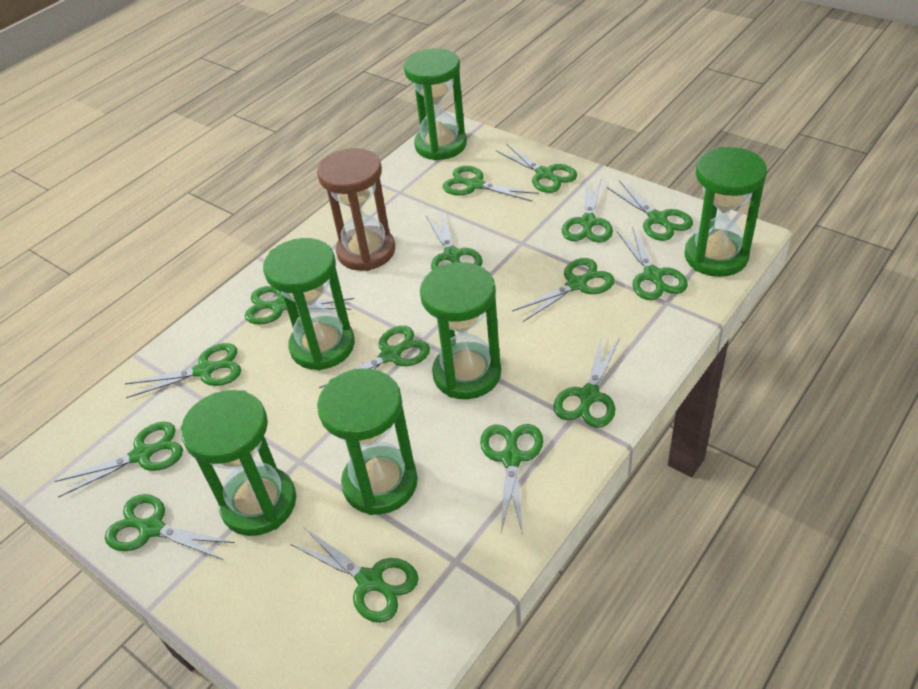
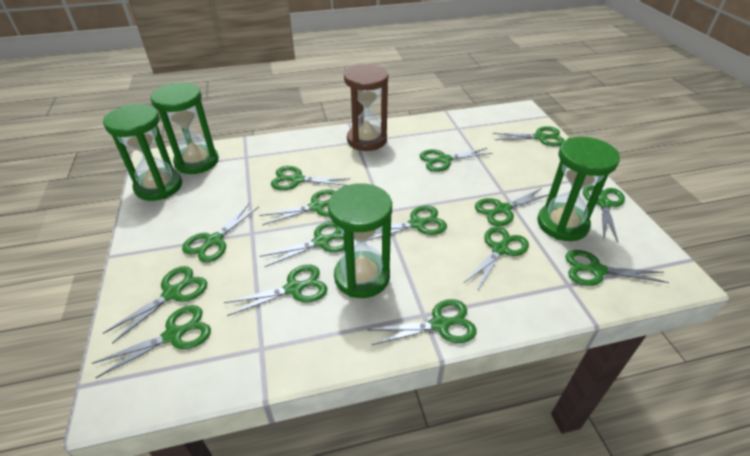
green hourglass: [180,390,296,536] [263,238,355,370] [317,368,418,515] [404,48,467,161] [420,262,501,399] [685,147,767,277] = 6 -> [103,104,182,201] [150,83,219,174] [328,183,392,298] [537,137,620,241] = 4

